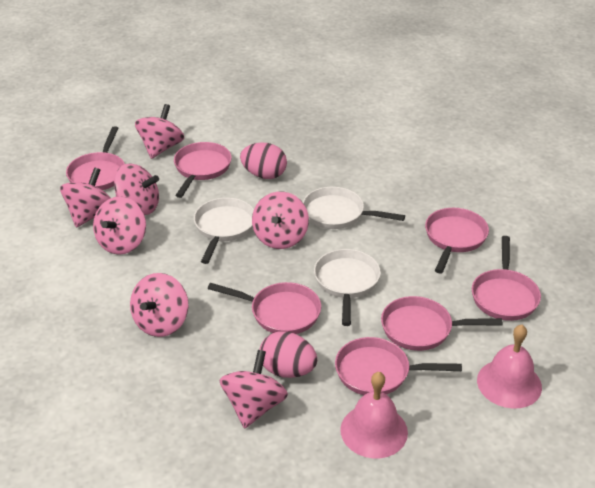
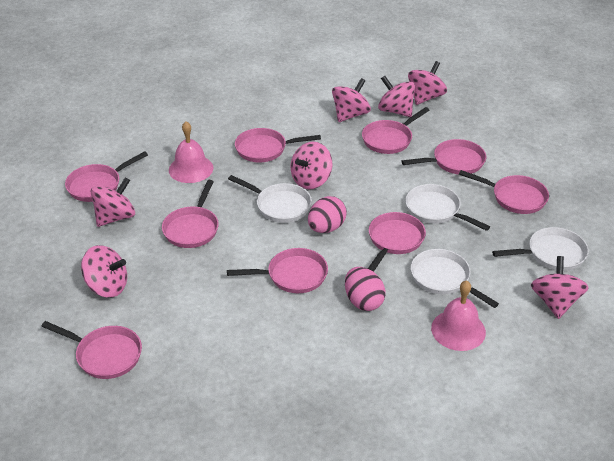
pink pan: [66,126,125,190] [174,142,232,198] [208,282,321,334] [335,337,462,395] [381,296,503,351] [425,208,489,273] [472,236,541,321] = 7 -> [41,321,142,379] [65,151,148,202] [162,180,219,248] [227,248,328,293] [235,128,321,162] [362,107,429,154] [368,212,426,272] [402,139,486,174] [459,170,549,214] = 9
white pan: [194,198,254,264] [303,187,405,229] [314,249,381,326] = 3 -> [228,175,312,223] [405,184,490,231] [411,249,499,308] [492,227,589,271] = 4

